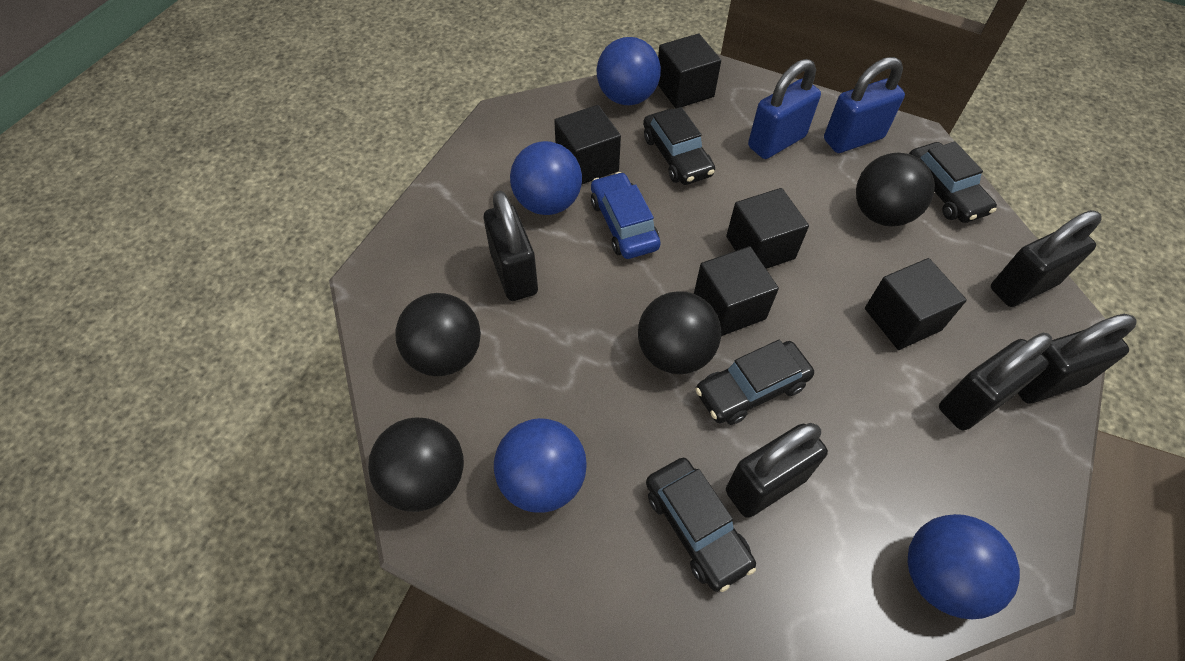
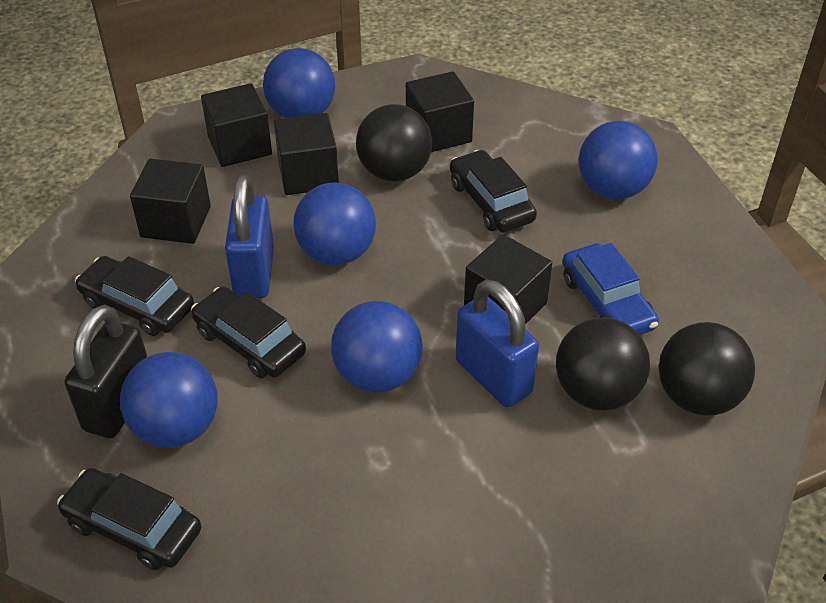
black ball: [368,417,464,512] [396,293,481,376] [638,291,721,374] [856,152,935,226] = 4 -> [356,104,432,181] [556,317,650,410] [659,322,755,416] = 3
black padlock: [484,191,538,301] [726,423,828,518] [939,333,1052,431] [991,210,1102,307] [1018,314,1136,404] = 5 -> [64,305,147,438] = 1
blue ball: [494,418,587,513] [510,141,582,215] [597,37,661,105] [908,514,1020,619] = 4 -> [120,352,218,448] [263,48,335,118] [293,183,376,265] [331,301,423,393] [579,121,658,199] = 5

